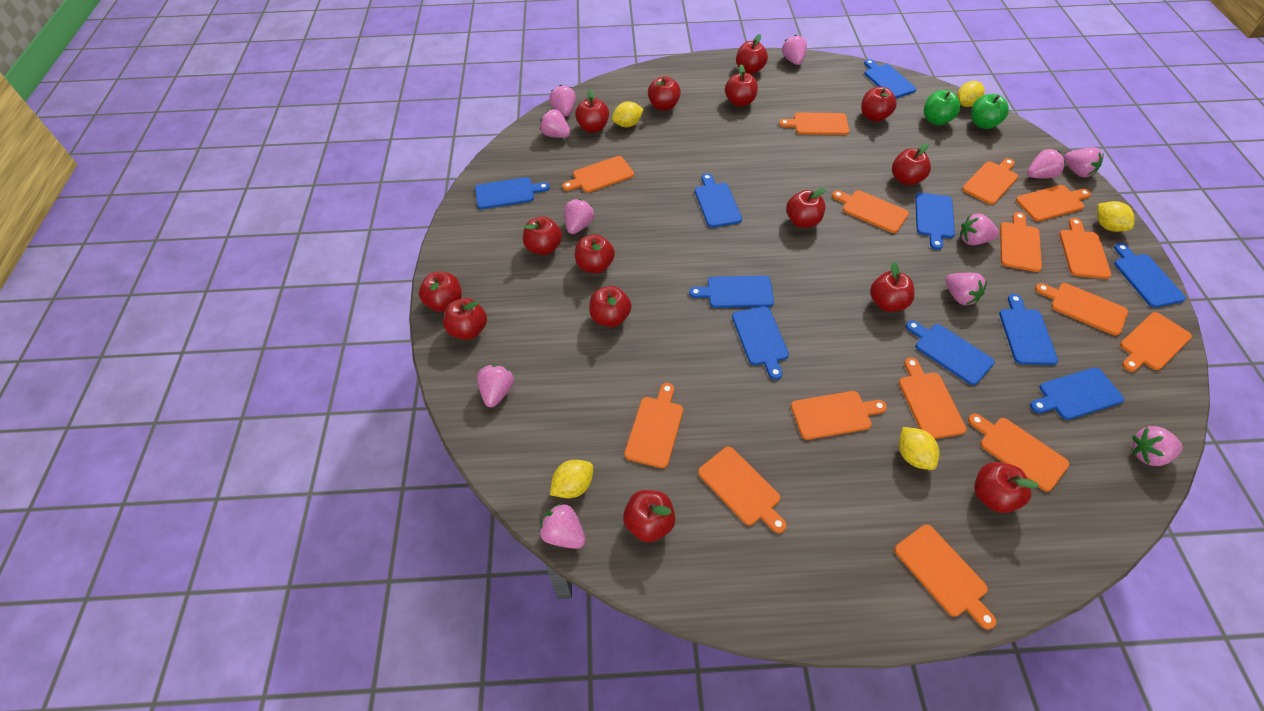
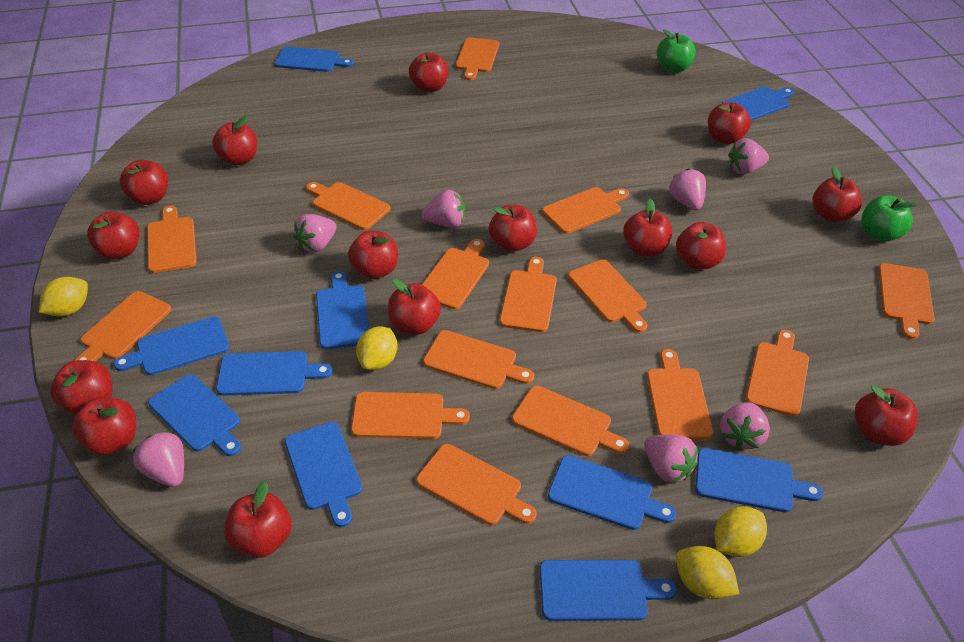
pink strawberry: [477,365,514,407] [539,503,586,549] [540,109,571,138] [549,85,576,116] [564,199,594,234] [782,35,807,65] [945,273,987,305] [960,214,999,245] [1027,149,1066,179] [1064,147,1104,177] [1132,426,1183,466] = 11 -> [133,431,184,487] [293,214,336,253] [421,190,465,227] [644,434,698,483] [669,168,706,210] [720,402,770,450] [728,138,769,174] = 7
yellow lemon: [550,460,593,498] [612,101,644,127] [899,427,939,470] [957,81,985,107] [1097,201,1135,232] = 5 -> [39,277,88,317] [356,327,397,370] [676,546,739,599] [714,506,767,557] = 4

